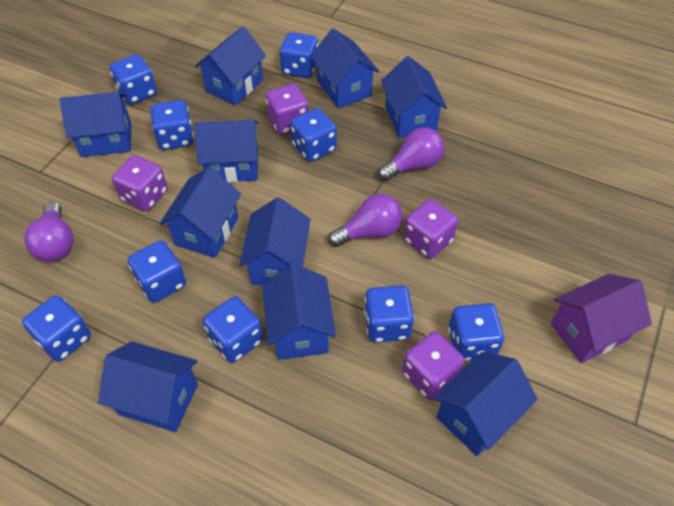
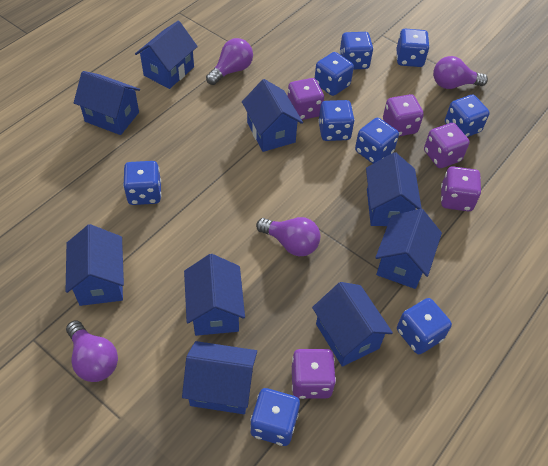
blue house: [60,92,132,157] [98,341,198,432] [160,167,241,258] [194,27,266,106] [194,120,258,183] [239,197,310,286] [262,264,336,360] [311,29,379,108] [381,56,447,138] [433,352,537,456] = 10 -> [66,224,124,306] [74,71,140,135] [135,21,198,89] [182,341,257,414] [184,254,245,336] [242,79,303,152] [312,282,393,367] [366,152,422,226] [375,209,442,289] = 9
purple dice: [112,155,168,211] [266,84,309,135] [402,331,465,400] [404,199,458,259] = 4 -> [288,78,324,120] [292,349,336,399] [383,94,424,136] [424,123,470,168] [441,166,481,211] = 5
purple house: [551,274,652,363] = 1 -> none = 0
purple light bulb: [24,202,74,262] [328,194,403,247] [378,127,444,181] = 3 -> [66,320,118,382] [206,38,253,85] [256,217,320,256] [433,56,488,89] = 4

